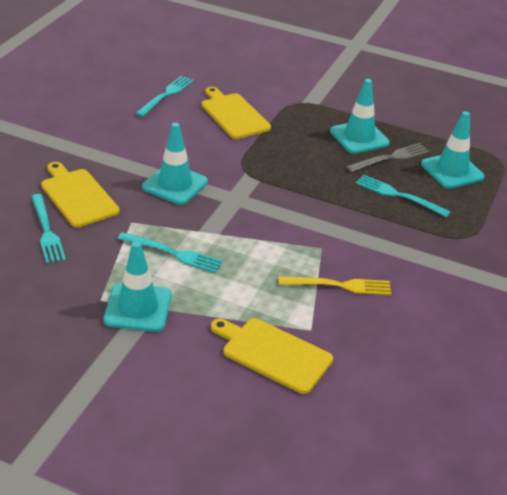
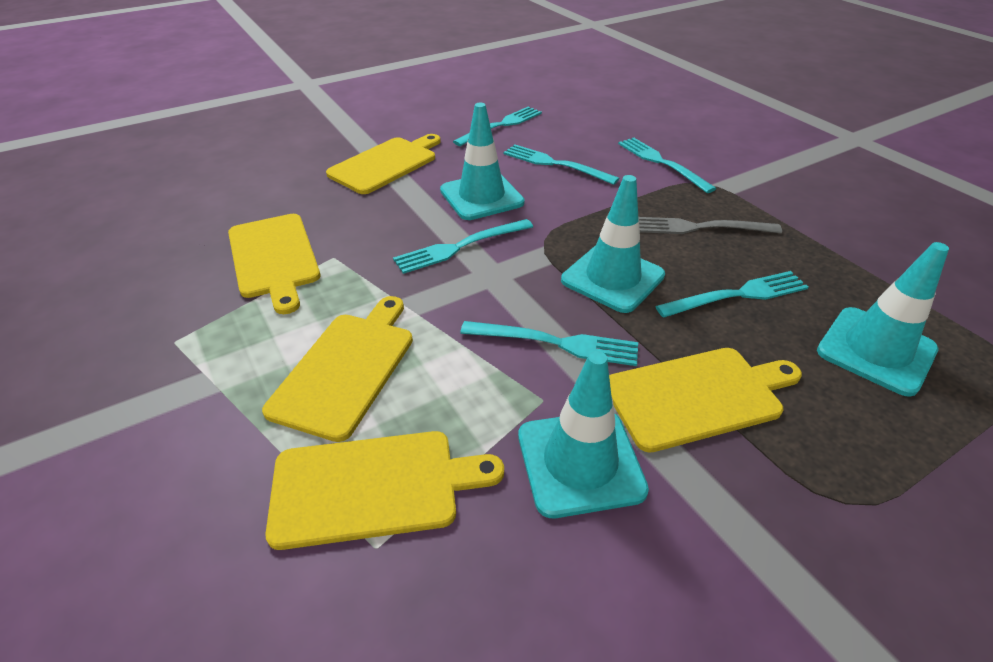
turquoise fork: [31,194,66,264] [117,232,223,273] [135,76,194,117] [355,174,451,217] = 4 -> [393,219,533,274] [453,107,542,146] [460,321,638,366] [504,144,620,185] [618,138,716,193] [655,271,809,318] = 6
yellow cutting board: [41,162,120,227] [202,87,271,139] [211,318,333,394] = 3 -> [228,214,321,314] [262,296,413,442] [265,431,504,550] [326,134,441,194] [609,348,802,453] = 5
yellow fork: [279,277,391,295] = 1 -> none = 0

